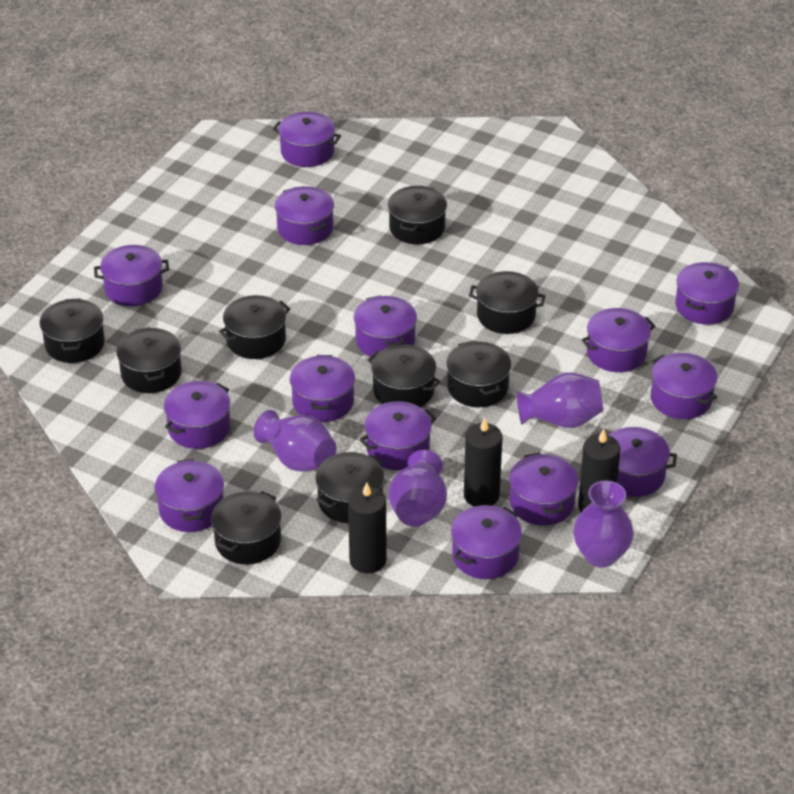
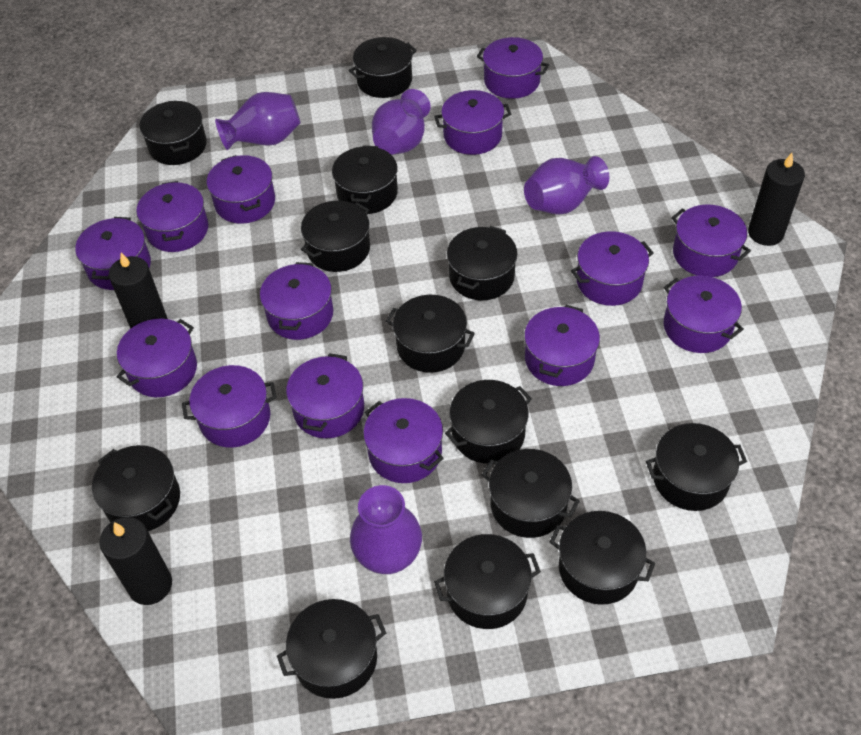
black pot: [40,298,105,363] [116,327,182,393] [211,491,282,564] [219,295,290,359] [315,452,384,523] [367,345,441,407] [388,186,447,244] [446,341,511,407] [469,271,546,334] = 9 -> [92,445,180,531] [140,101,207,165] [277,599,386,699] [301,201,370,272] [332,146,398,214] [349,37,417,98] [386,295,475,373] [434,534,541,629] [445,380,532,464] [447,226,518,301] [482,449,580,538] [550,511,655,605] [646,423,747,511] = 13

